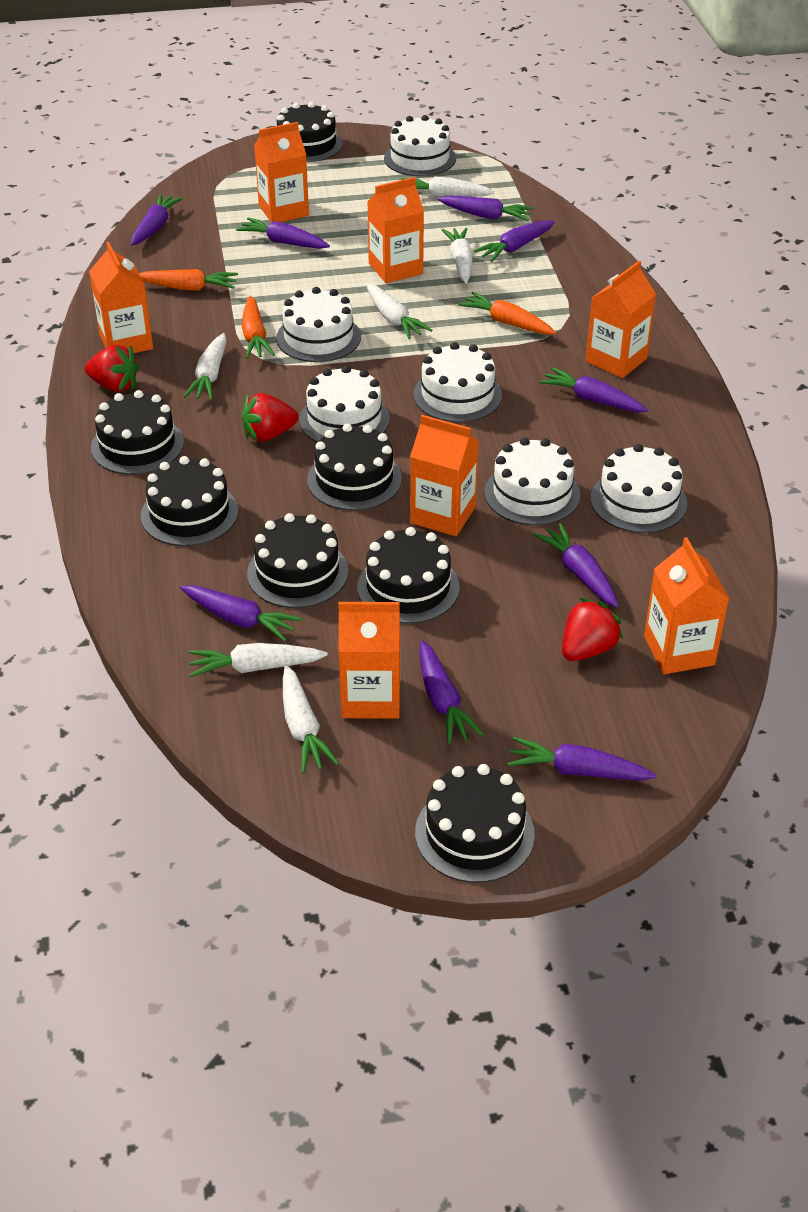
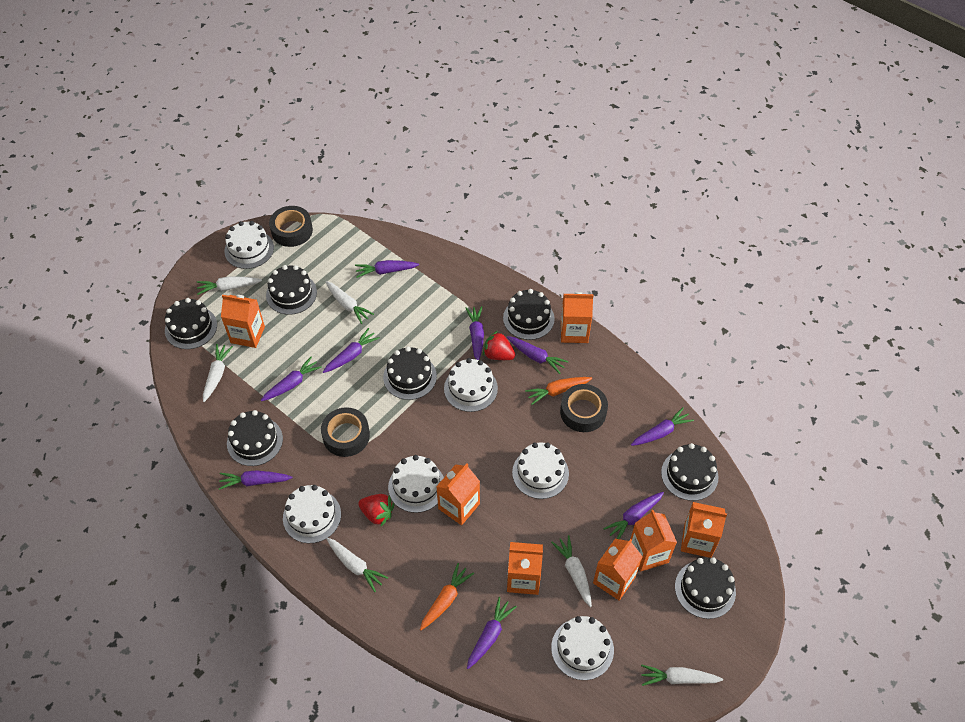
black tape: none = 0 -> [269,206,313,247] [321,407,370,457] [560,384,608,432] = 3
orange carrot: [139,269,238,291] [242,296,275,359] [458,292,556,334] = 3 -> [420,563,474,630] [525,377,592,405] = 2
red strawberry: [85,345,140,392] [242,393,298,442] [562,598,623,661] = 3 -> [358,494,394,526] [483,331,516,360] = 2

